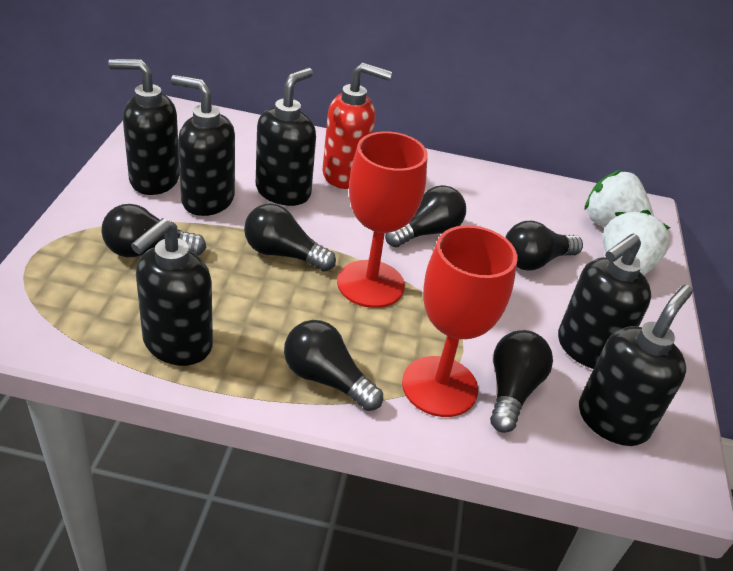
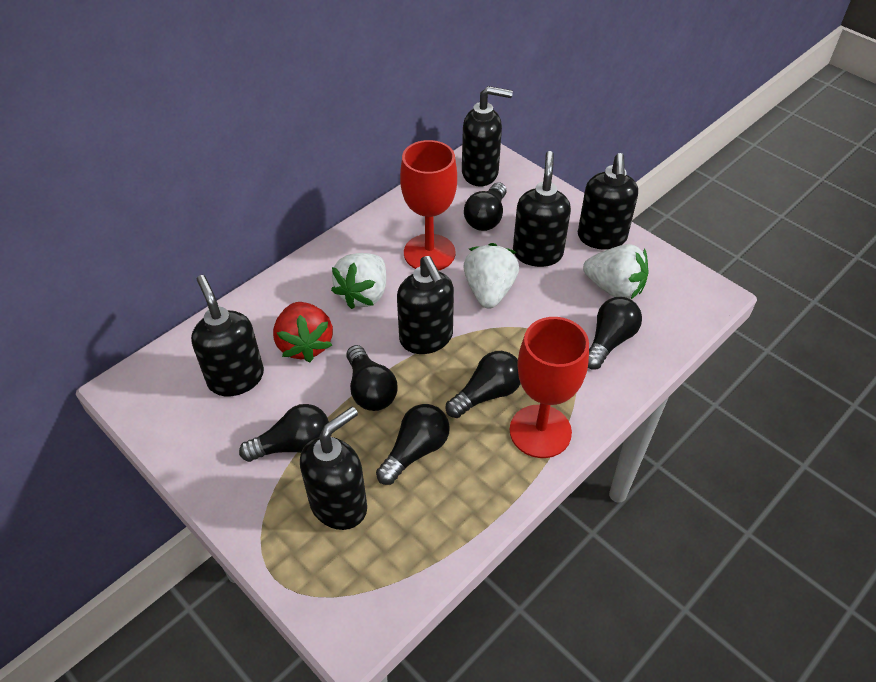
red soap dispenser: [322,63,392,189] = 1 -> none = 0
red strawberry: none = 0 -> [273,302,333,362] = 1
white strawberry: [585,170,654,227] [602,210,670,275] = 2 -> [331,253,386,309] [463,243,519,309] [583,244,649,299] = 3

